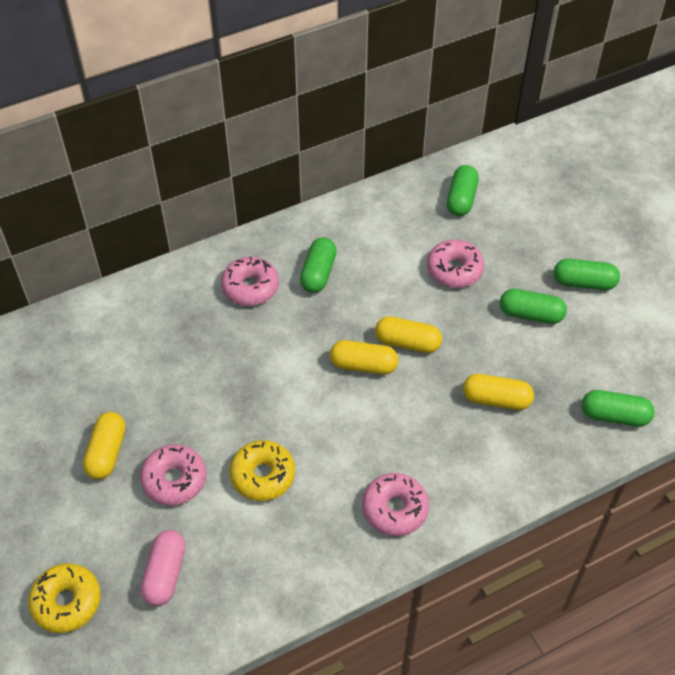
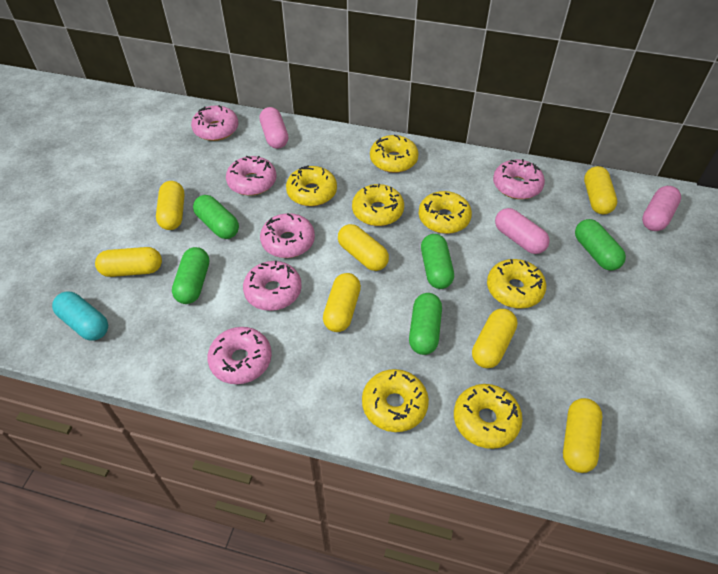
pink capsule: [140,530,186,606] = 1 -> [260,107,288,149] [495,208,550,254] [642,186,681,231] = 3
pink donut: [140,444,206,506] [221,256,279,306] [362,473,429,536] [427,240,484,288] = 4 -> [191,105,238,141] [207,327,272,384] [226,156,276,196] [243,261,302,311] [260,213,315,258] [493,159,545,199] = 6
turquoise capsule: none = 0 -> [52,292,108,341] = 1
yellow capsule: [83,412,126,479] [330,340,398,375] [375,316,442,353] [463,374,534,410] = 4 -> [95,247,162,277] [156,181,184,230] [323,273,361,332] [338,224,389,271] [472,309,517,368] [563,398,602,473] [584,166,617,214] = 7
yellow donut: [28,564,101,633] [230,440,295,501] = 2 -> [286,165,337,206] [352,184,404,226] [362,369,429,432] [370,135,419,173] [419,191,472,234] [454,384,523,449] [487,259,546,308] = 7

